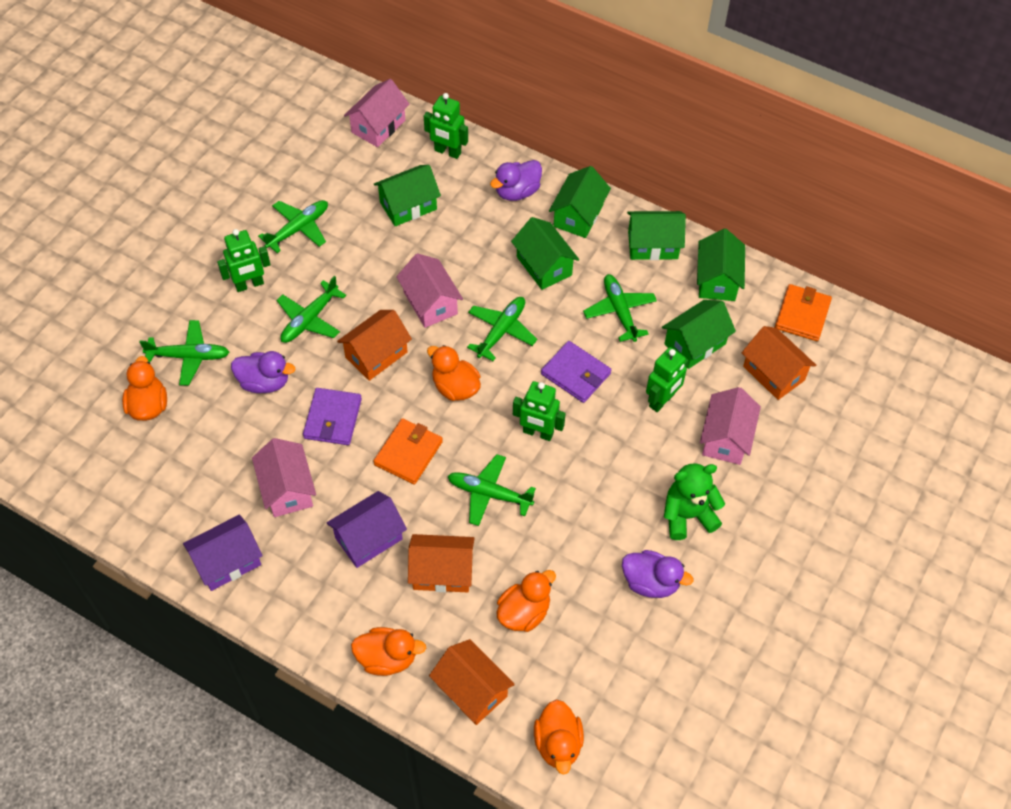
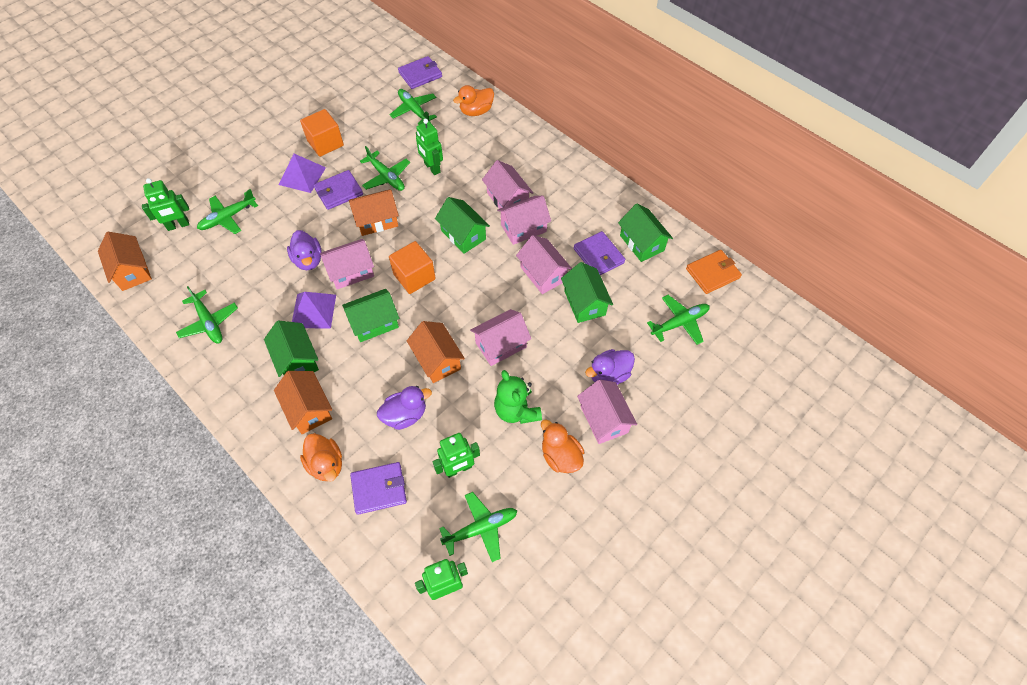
green house: [374,165,441,226] [511,217,579,290] [549,166,611,238] [627,211,686,260] [662,300,736,369] [697,229,745,301] = 6 -> [264,320,319,377] [342,289,399,342] [435,197,490,254] [561,262,613,323] [618,204,673,262] = 5
orange cube: none = 0 -> [300,109,344,157] [389,241,436,294] = 2
orange duck: [122,356,167,421] [351,627,426,676] [427,345,481,401] [496,570,556,632] [534,699,584,774] = 5 -> [300,433,342,482] [453,85,494,116] [541,419,584,473] = 3
orange wallet: [373,418,443,485] [775,284,832,341] = 2 -> [686,250,742,294] = 1
pink house: [252,438,316,517] [344,79,409,147] [396,253,463,328] [700,387,761,465] = 4 -> [320,239,374,289] [470,309,531,366] [482,160,533,209] [497,196,551,245] [516,235,572,294] [577,379,637,444] = 6
purple house: [183,515,263,591] [327,491,407,568] = 2 -> none = 0
purple pyramid: none = 0 -> [279,154,326,193] [292,292,336,329] = 2
purple wallet: [303,388,362,445] [541,341,611,403] = 2 -> [314,170,363,210] [350,462,407,515] [398,56,442,89] [574,231,625,275] = 4

